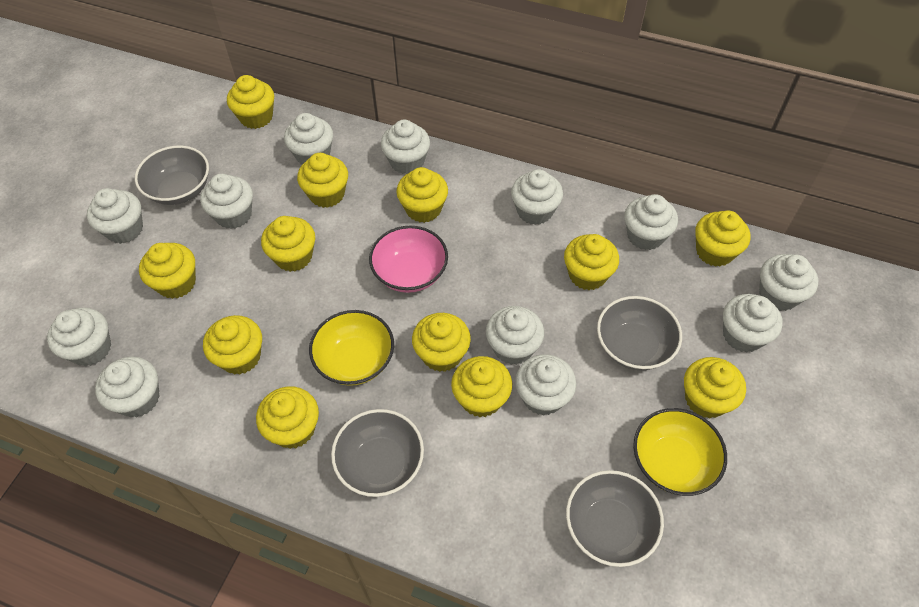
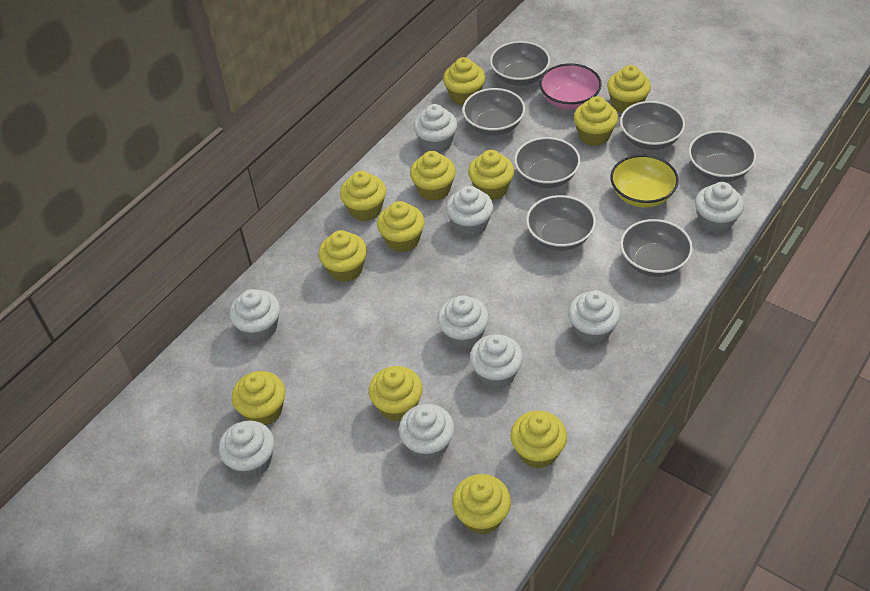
grey bowl: [135,146,209,205] [331,409,424,497] [566,470,664,567] [597,296,682,370] = 4 -> [462,88,525,136] [490,41,550,86] [514,137,581,188] [526,195,596,251] [620,101,685,150] [620,219,693,277] [689,131,756,182] = 7
white cupcake: [47,307,111,366] [87,188,143,244] [95,357,160,418] [200,174,253,229] [284,113,333,165] [381,120,430,174] [486,306,544,365] [511,169,563,225] [515,354,576,416] [624,194,678,250] [723,294,783,353] [759,254,818,311] = 12 -> [219,420,274,478] [229,289,280,342] [399,404,455,461] [413,104,457,153] [437,295,489,349] [446,186,493,237] [470,334,523,389] [568,290,621,344] [695,182,744,234] = 9
yellow bowl: [309,310,394,386] [633,408,727,496] = 2 -> [610,155,679,208] = 1

